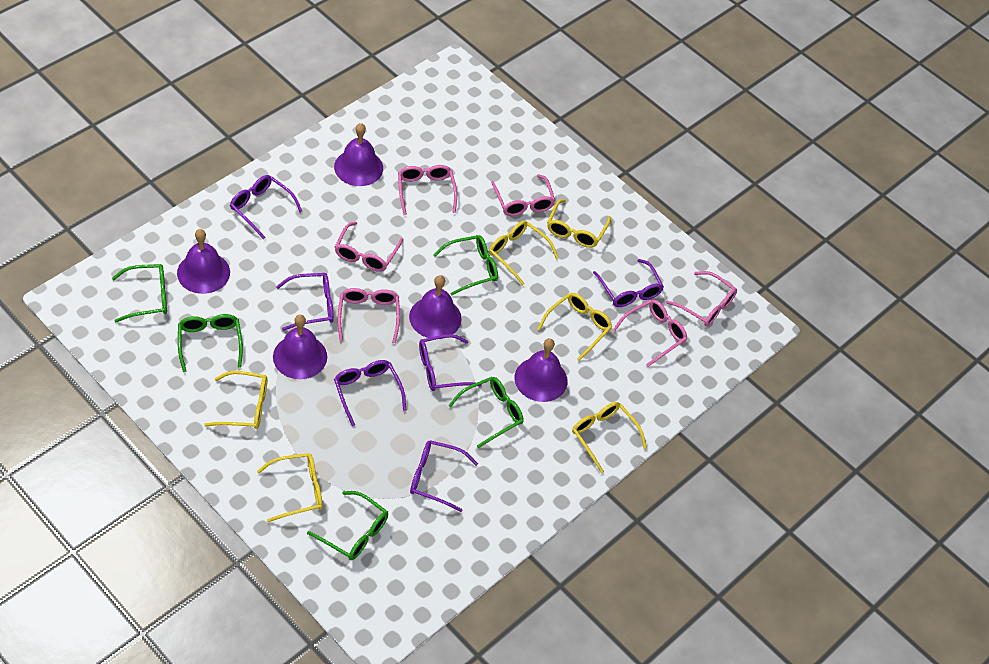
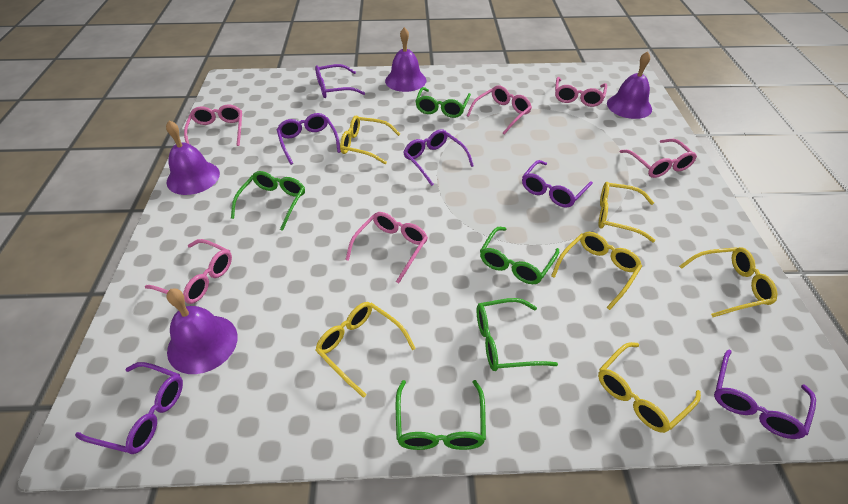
purple bell: [177,229,230,294] [273,315,327,379] [334,123,383,186] [409,275,462,339] [515,338,568,402] = 5 -> [166,120,220,195] [167,288,238,374] [385,27,427,92] [607,51,652,119] = 4

